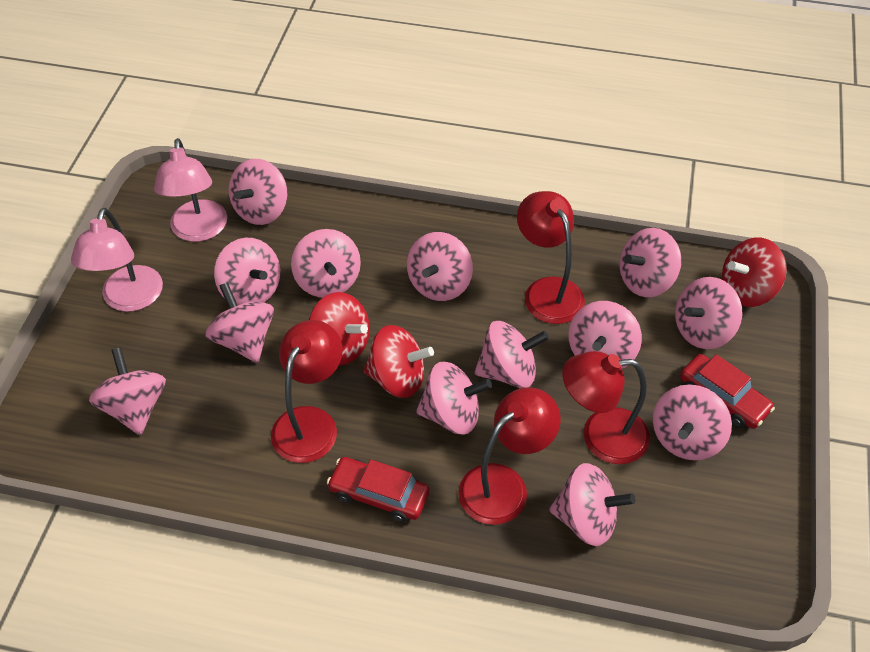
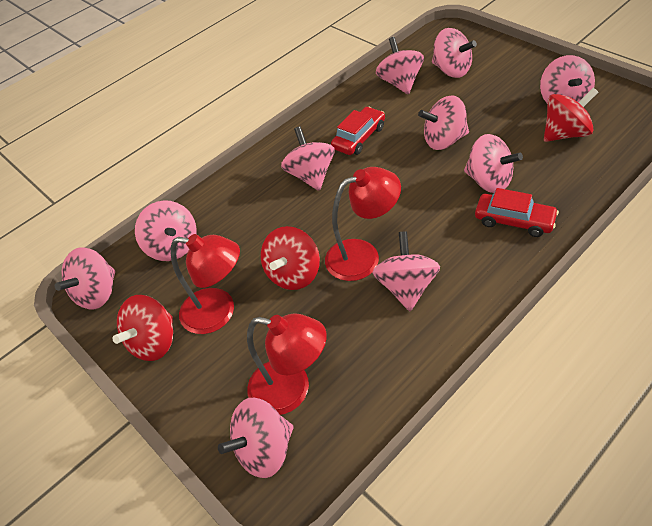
pink lamp: [71,208,163,312] [154,138,227,242] = 2 -> none = 0
pink spinning top: [89,347,166,435] [206,282,274,363] [214,238,280,305] [229,159,288,225] [291,229,361,298] [407,232,473,301] [416,362,492,435] [474,321,549,388] [549,463,636,546] [568,301,642,369] [620,228,681,297] [653,384,732,460] [675,277,742,349] = 13 -> [55,247,116,309] [135,200,197,261] [218,398,294,478] [281,127,335,191] [372,231,440,311] [376,37,424,94] [418,95,469,150] [432,28,477,78] [464,134,523,193] [540,55,595,104] = 10
red lamp: [271,320,343,463] [459,387,561,525] [517,191,585,324] [562,351,650,464] = 4 -> [171,234,240,334] [247,314,327,415] [325,167,401,281] = 3

